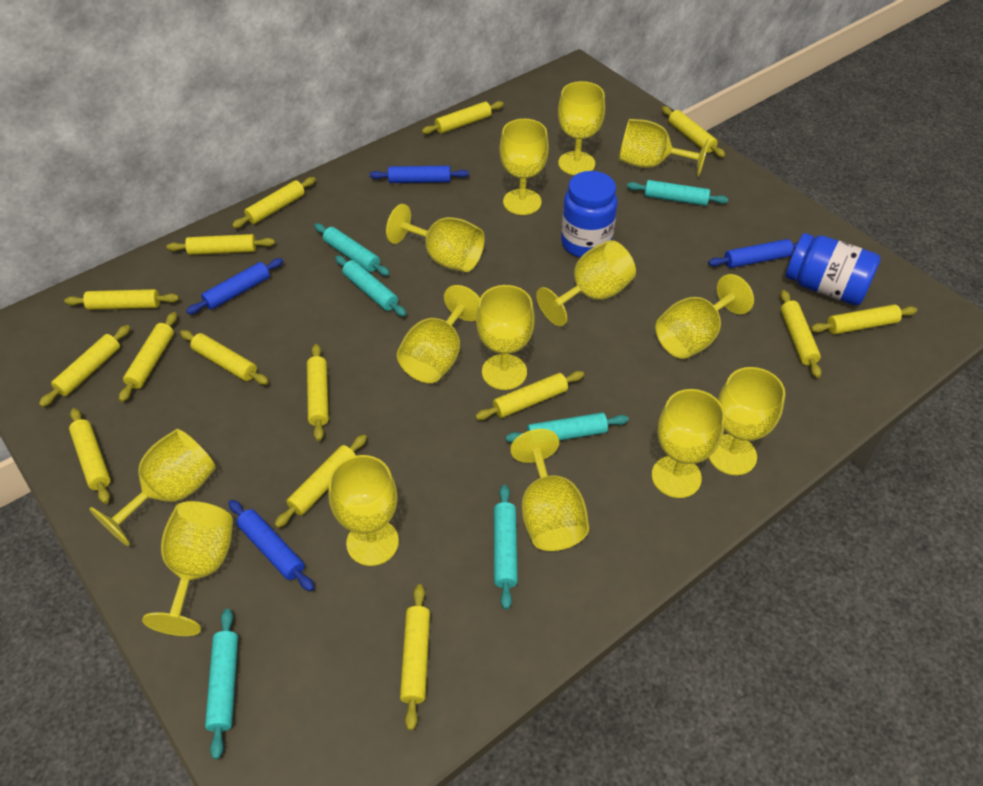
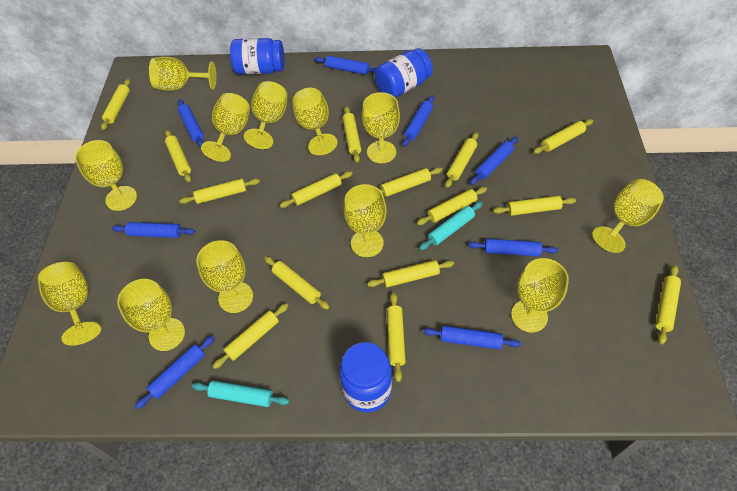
blue jar: [561,171,617,258] [785,233,881,305] = 2 -> [230,38,284,74] [339,342,392,413] [375,48,433,98] = 3
blue rolling pin: [186,258,283,314] [229,500,314,591] [370,166,469,183] [708,239,798,268] = 4 -> [112,222,195,238] [135,336,215,409] [178,99,204,147] [315,56,376,75] [403,95,434,147] [423,326,521,350] [468,239,558,256] [470,136,518,185] = 8
turquoise rolling pin: [205,609,238,759] [314,223,390,276] [335,255,406,317] [494,485,518,610] [506,413,629,443] [627,180,728,206] = 6 -> [192,380,289,407] [419,202,483,250] = 2
yellow goblet: [89,429,216,546] [142,501,233,636] [328,455,399,566] [386,204,485,272] [397,285,480,383] [476,285,535,390] [499,119,549,215] [510,429,589,551] [536,240,636,326] [558,81,605,175] [619,119,710,177] [652,389,725,498] [656,274,754,359] [709,367,785,475] = 14 -> [38,262,101,346] [75,140,137,211] [117,279,185,351] [149,57,216,91] [196,240,253,313] [201,93,250,162] [244,81,287,149] [292,88,338,155] [344,184,387,257] [362,92,400,163] [511,258,569,332] [592,179,664,253] = 12

